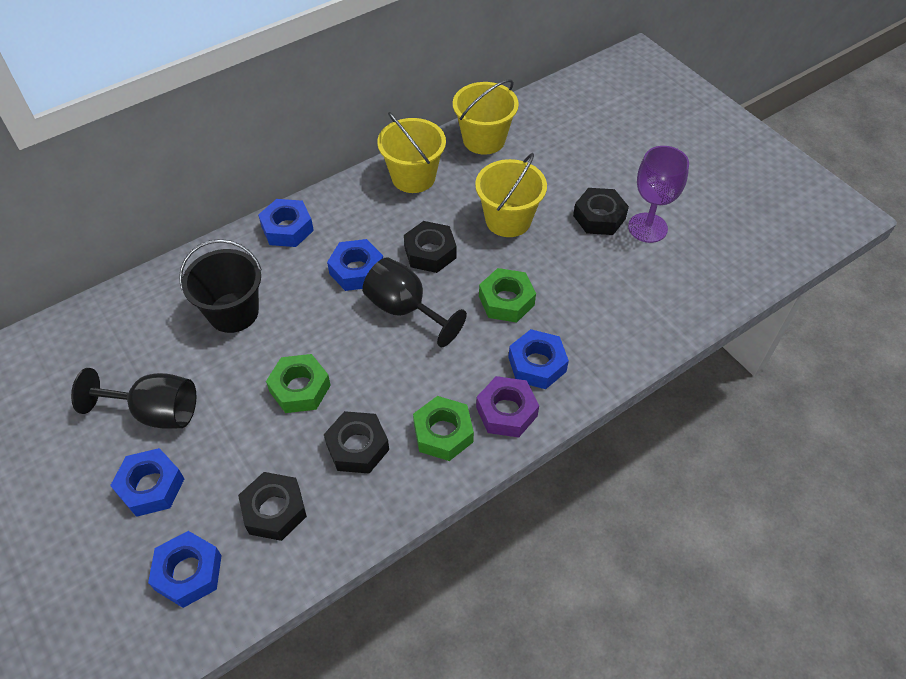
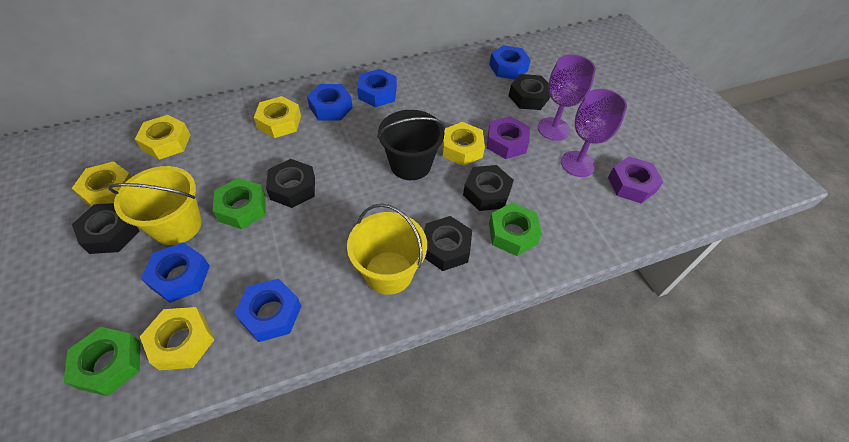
black goblet: [71,368,196,429] [362,257,467,347] = 2 -> none = 0
black nut: [238,472,307,541] [324,411,389,474] [404,221,457,273] [573,188,629,235] = 4 -> [72,203,139,254] [266,159,315,208] [424,216,472,271] [463,165,514,211] [508,74,550,110] = 5
purple goblet: [628,146,689,243] = 1 -> [538,55,596,141] [561,89,627,177] = 2
purple nut: [476,376,539,438] = 1 -> [487,116,530,159] [608,156,663,203] = 2
yellow bucket: [377,112,446,193] [453,79,519,155] [475,153,547,237] = 3 -> [108,166,202,245] [347,204,427,295] = 2
yellow nut: none = 0 -> [72,161,132,207] [135,115,191,160] [140,307,214,371] [254,96,301,138] [442,122,485,166] = 5

